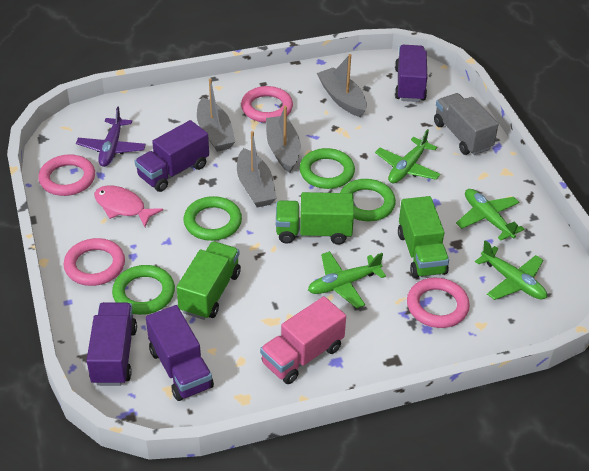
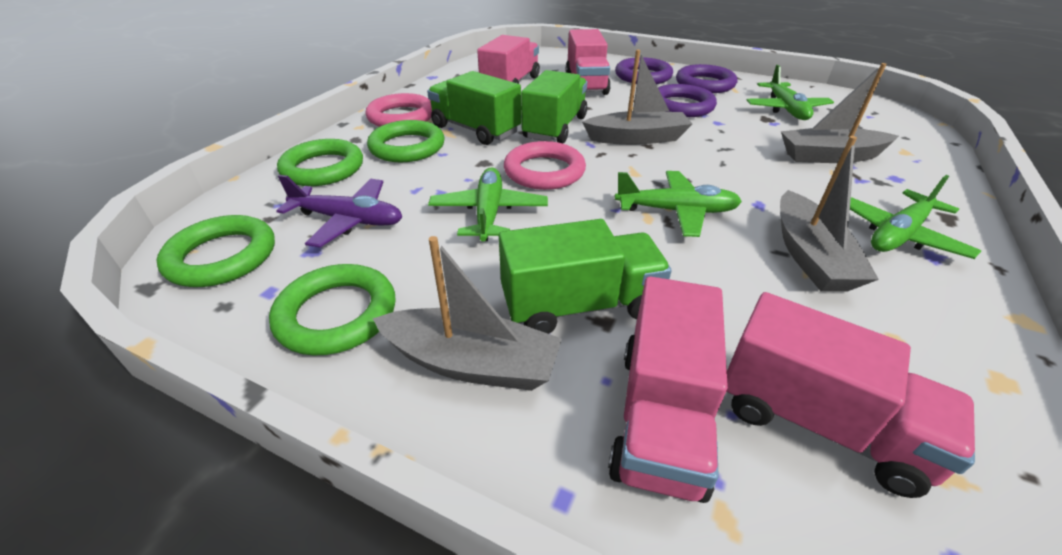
grey truck: [434,93,499,155] = 1 -> none = 0
pink fish: [94,185,163,227] = 1 -> none = 0
pink ring: [38,154,95,196] [64,238,125,286] [241,86,293,123] [407,278,470,328] = 4 -> [366,93,432,127] [504,141,586,190] = 2
pink truck: [260,296,346,384] = 1 -> [477,35,540,84] [566,29,611,95] [608,276,728,503] [726,292,975,498] = 4
purple ring: none = 0 -> [615,57,673,84] [658,84,717,117] [676,64,737,93] = 3
purple truck: [86,302,137,386] [135,120,209,192] [146,305,214,401] [395,45,427,102] = 4 -> none = 0

